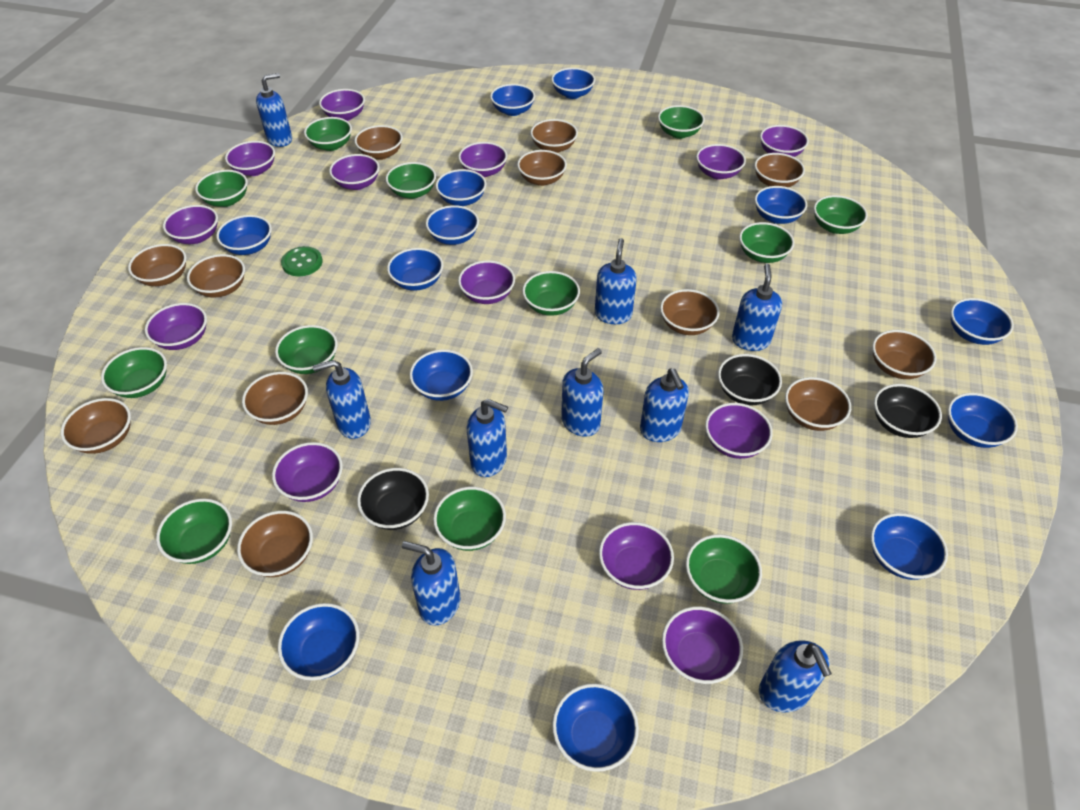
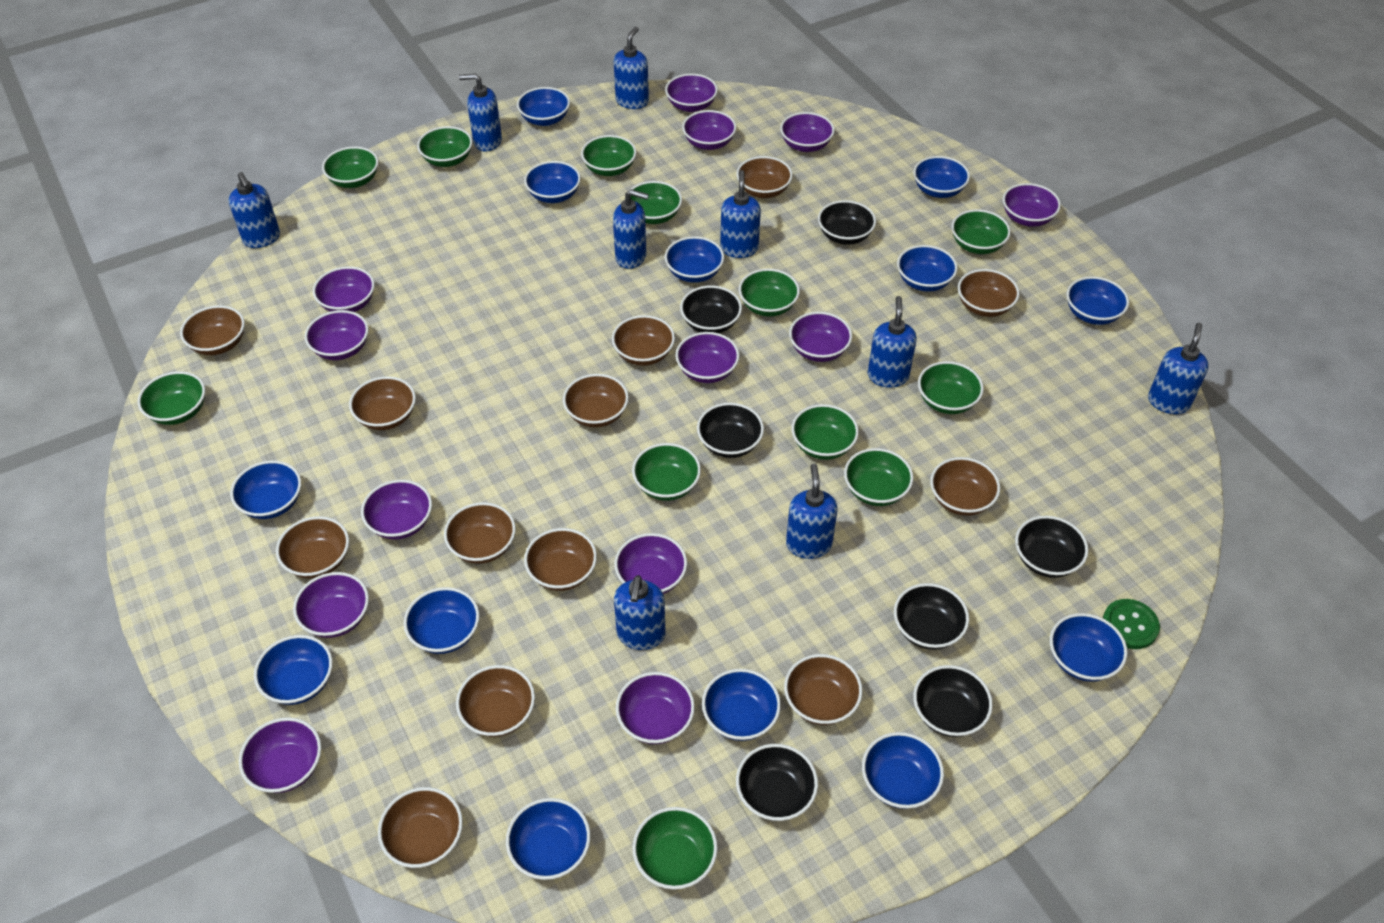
black bowl: [357,468,429,530] [718,354,782,406] [874,384,942,438] = 3 -> [680,285,742,333] [697,403,764,458] [736,744,818,821] [818,200,876,245] [894,583,969,650] [913,665,993,737] [1015,516,1089,578] = 7
brown bowl: [61,398,131,454] [128,244,187,286] [187,254,245,297] [237,511,313,577] [242,372,308,425] [354,125,403,160] [517,150,567,186] [530,119,578,153] [660,289,719,335] [754,153,805,187] [785,377,851,431] [872,330,936,379] = 12 -> [180,305,245,355] [276,516,349,578] [349,376,416,430] [378,787,463,868] [444,502,516,564] [456,665,535,737] [524,528,597,591] [563,374,629,427] [612,315,675,366] [736,156,793,198] [784,654,863,725] [930,457,1000,516] [958,269,1020,317] = 13

